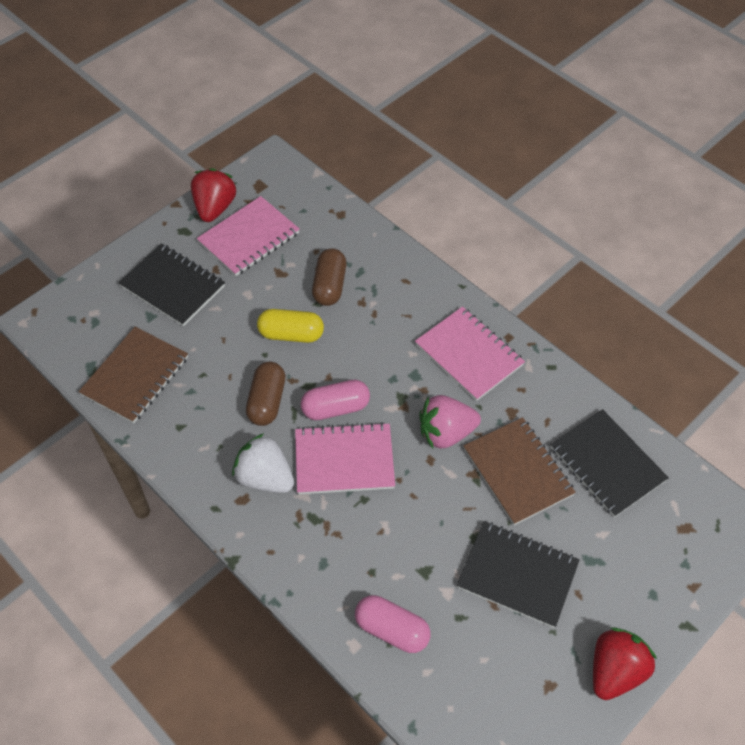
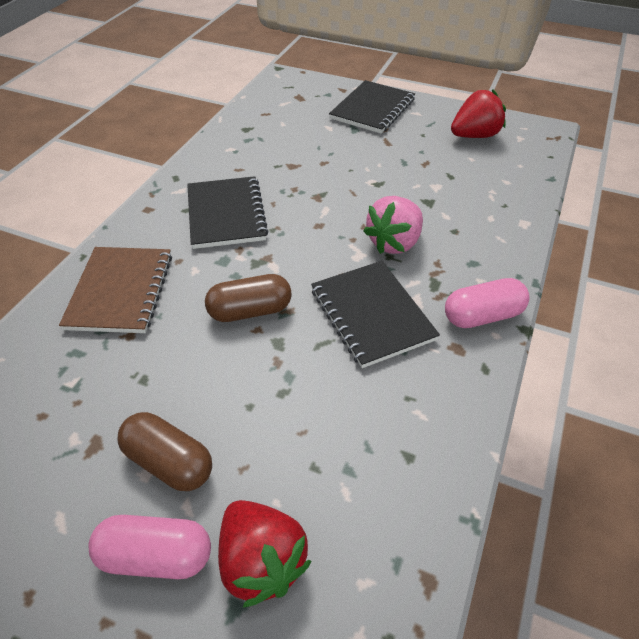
brown notebook: [78,327,188,423] [463,417,576,525] = 2 -> [59,247,172,333] = 1
pink notebook: [197,196,300,276] [295,422,395,494] [415,306,525,401] = 3 -> none = 0
white strawberry: [232,433,294,493] = 1 -> none = 0
yellow capsule: [257,309,324,343] = 1 -> none = 0

